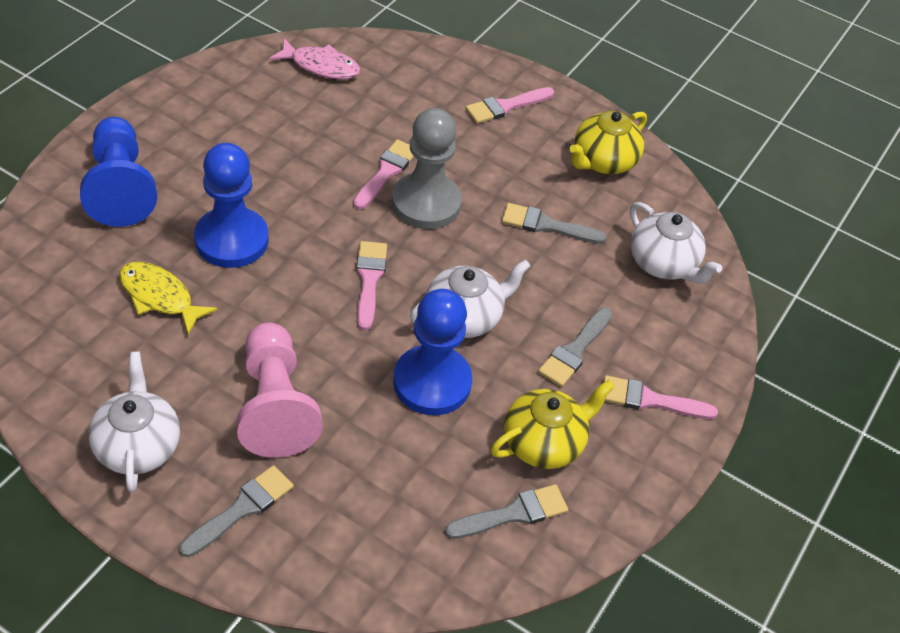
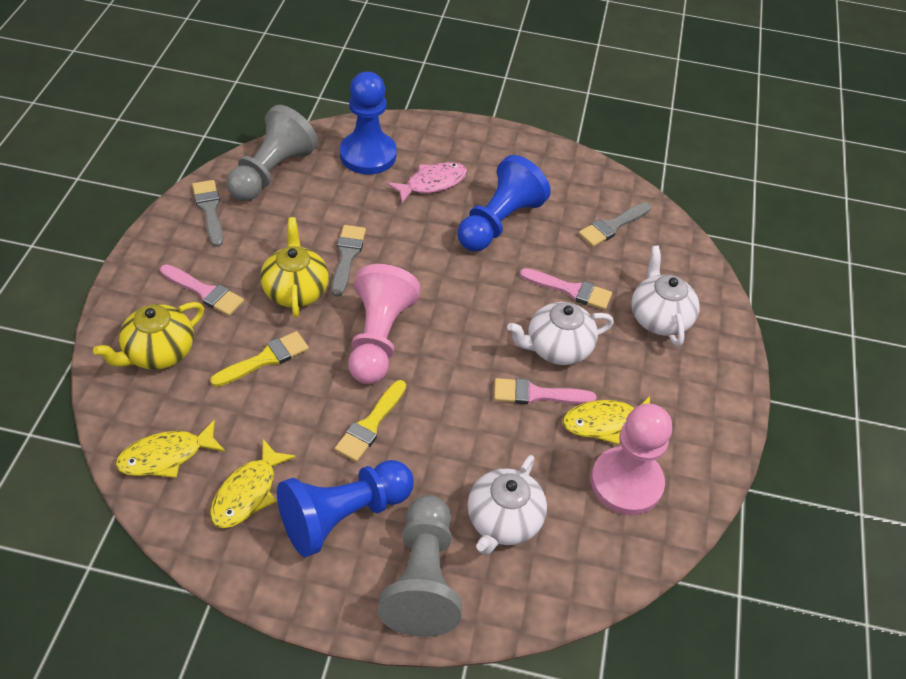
grey brush: [180,465,294,557] [445,484,568,539] [502,203,607,244] [538,308,612,387] = 4 -> [192,180,223,247] [332,225,366,297] [578,202,651,247] = 3
grey pawn: [391,108,462,229] = 1 -> [227,105,318,201] [378,495,462,637] = 2
pink brush: [353,139,414,210] [356,241,387,331] [465,87,554,124] [603,375,718,419] = 4 -> [160,264,244,316] [494,378,596,404] [520,268,612,310] = 3
pink pawn: [236,322,323,458] = 1 -> [348,264,421,384] [591,404,672,515] = 2
yellow brush: none = 0 -> [210,331,309,387] [335,380,406,462] = 2
yellow fish: [119,262,218,334] = 1 -> [116,419,225,478] [210,439,296,528] [563,396,650,445] = 3

